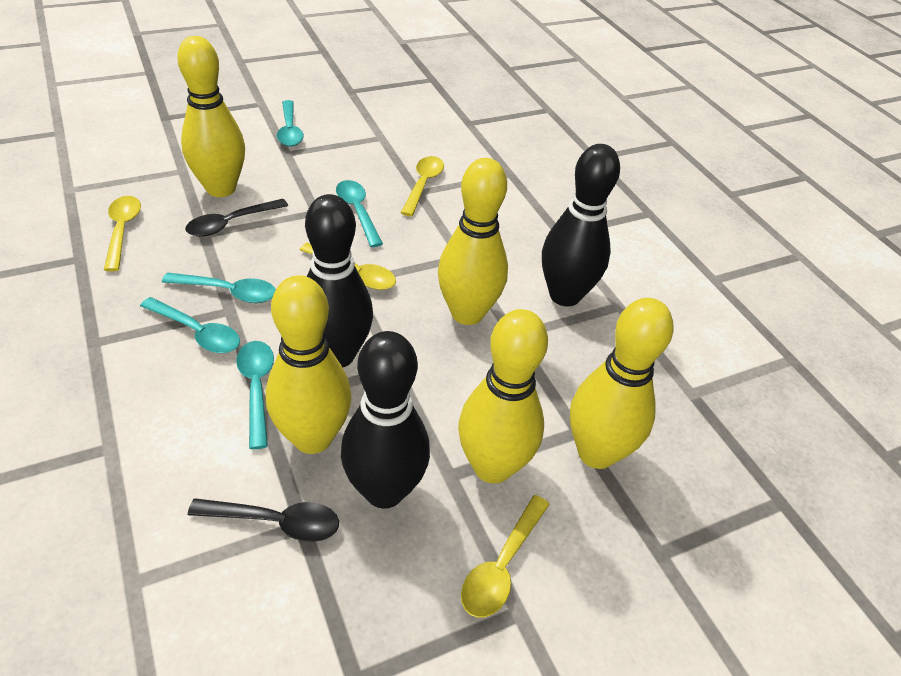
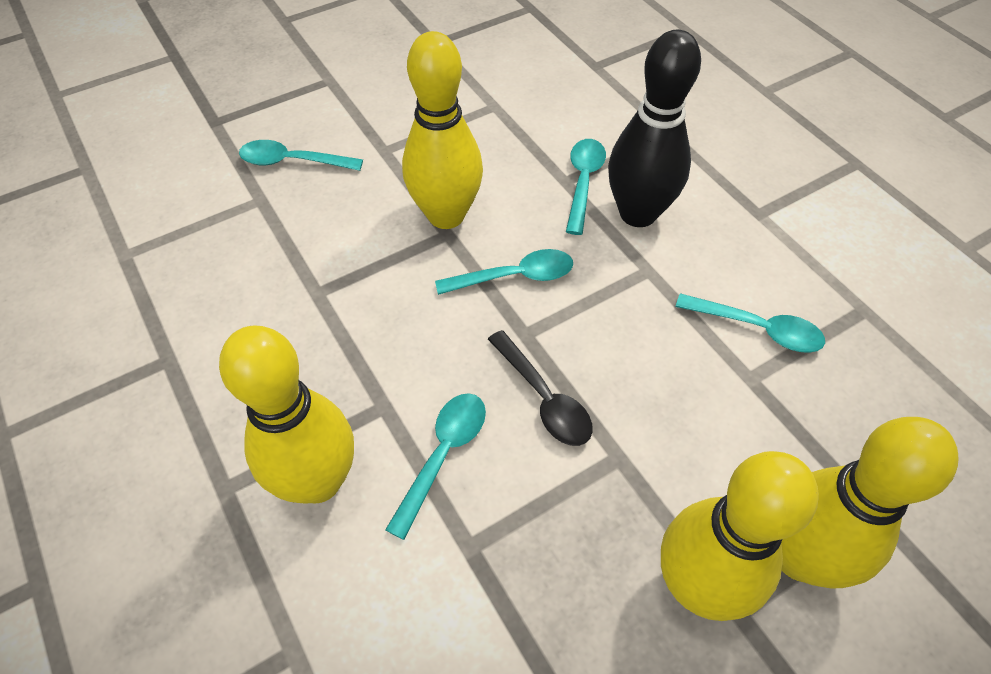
black bowling pin: [305,194,373,368] [341,331,430,509] [542,144,620,307] = 3 -> [608,30,701,227] = 1
black spoon: [185,199,288,237] [188,498,339,542] = 2 -> [488,330,593,446] = 1
yellow bowling pin: [177,36,245,197] [266,275,352,454] [438,158,508,325] [458,309,548,484] [570,298,674,469] = 5 -> [219,326,354,504] [402,31,483,229] [661,451,819,621] [781,417,958,589] = 4
yellow spoon: [104,196,141,272] [300,243,396,290] [401,156,444,216] [461,495,550,618] = 4 -> none = 0

